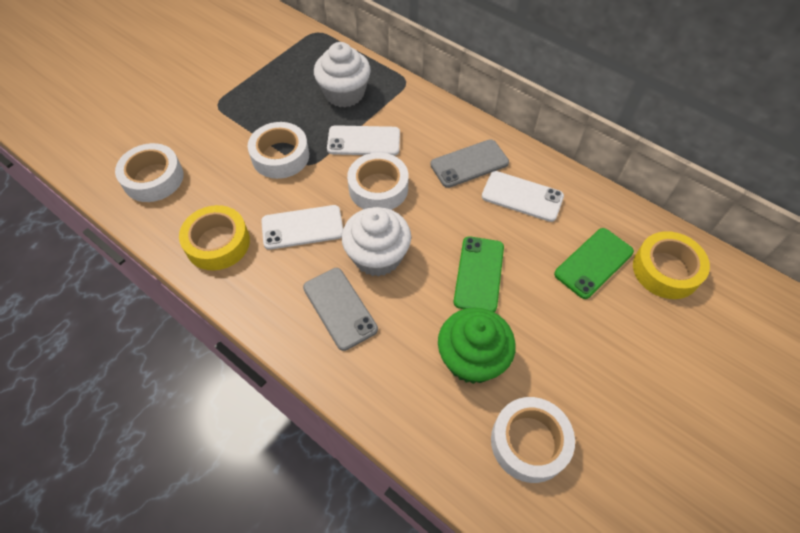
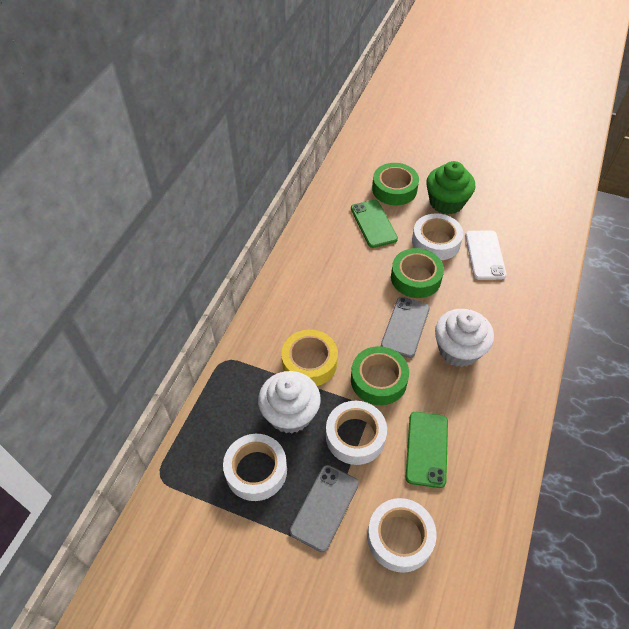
green tape: none = 0 -> [351,346,409,405] [372,163,419,205] [391,248,444,298] = 3
white phone: [261,205,343,250] [327,125,400,156] [482,171,564,222] = 3 -> [465,230,507,280] = 1
yellow tape: [179,205,250,271] [633,231,710,299] = 2 -> [281,329,338,386] = 1

